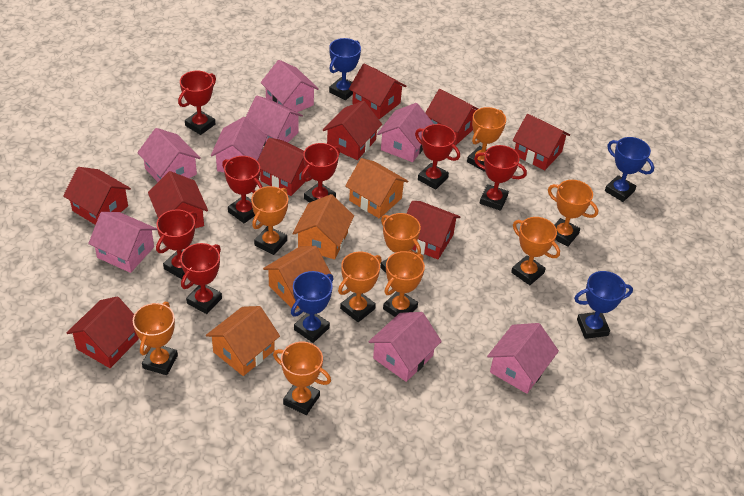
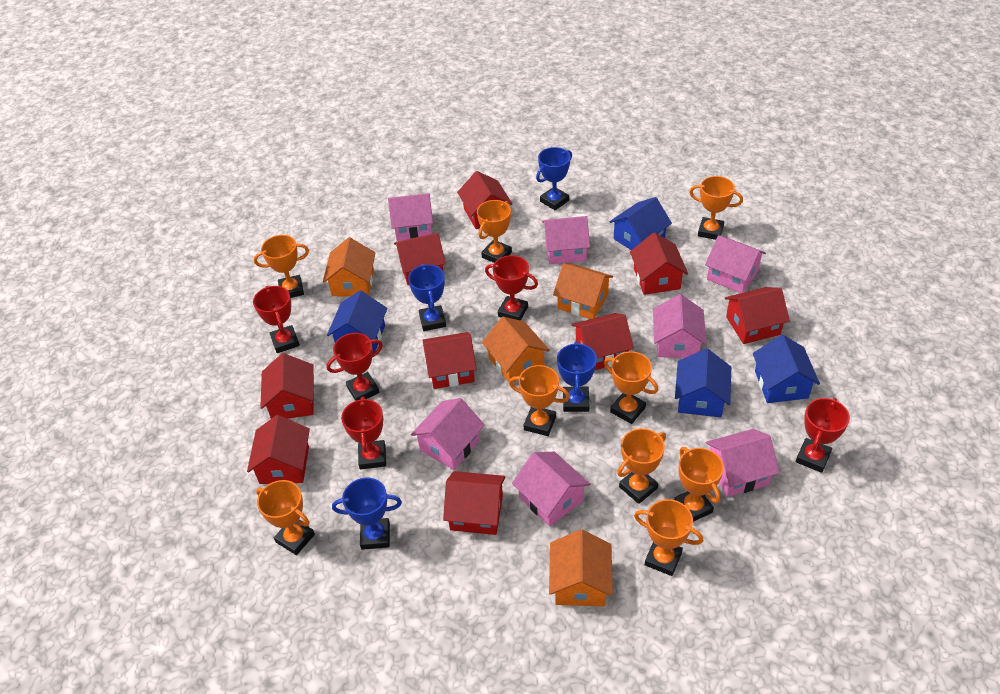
blue house: none = 0 -> [327,290,387,353] [610,197,672,250] [675,349,731,417] [753,335,820,403] = 4
pink house: [88,212,157,273] [137,128,201,182] [211,117,267,172] [246,96,303,146] [261,60,319,112] [369,312,442,382] [377,103,434,162] [487,323,559,394] = 8 -> [388,193,433,241] [411,398,485,470] [512,452,590,527] [542,216,590,264] [653,294,707,358] [705,235,766,293] [706,429,780,497] = 7
red trophy: [156,209,197,279] [178,71,216,135] [180,243,222,314] [222,156,263,223] [301,143,340,203] [415,124,460,190] [474,145,527,211] = 7 -> [253,286,300,353] [327,333,383,401] [341,397,386,470] [485,255,538,321] [796,398,850,473] = 5

